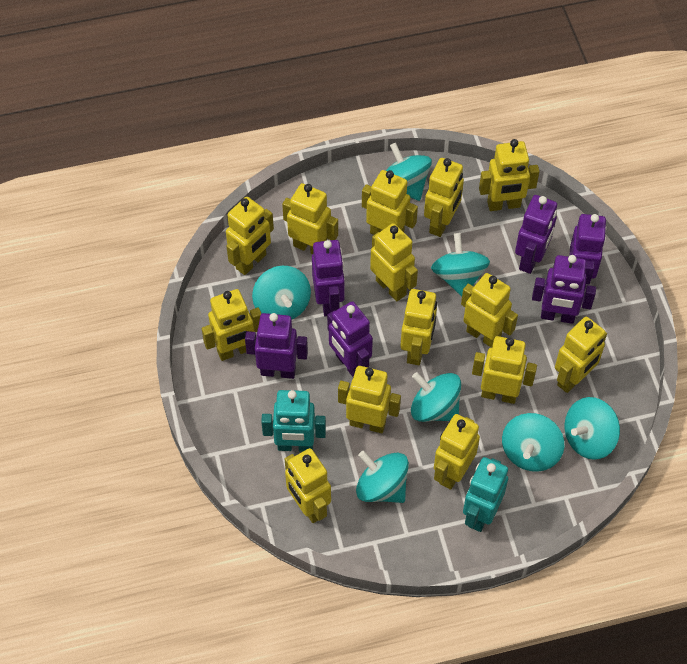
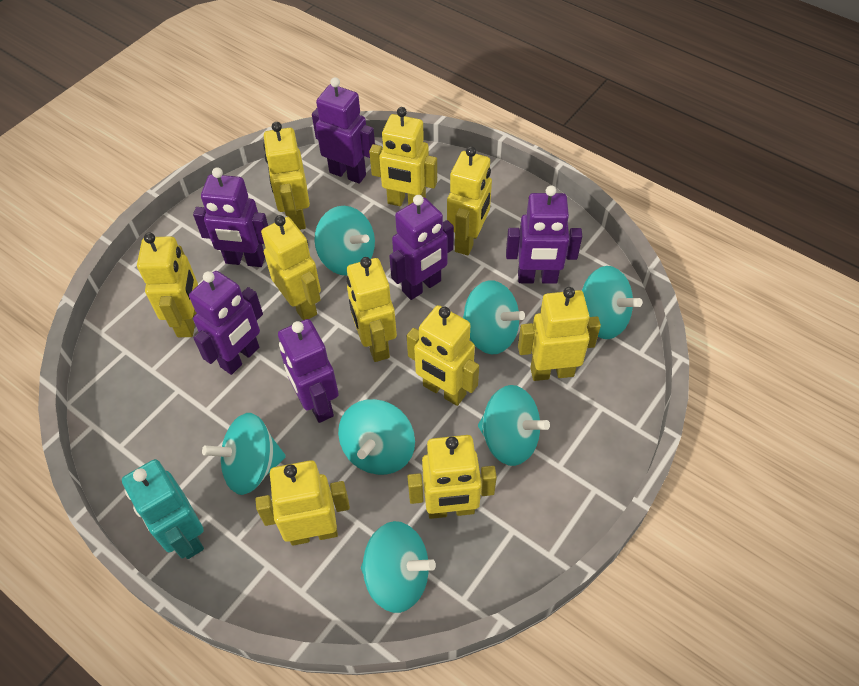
turquoise robot: [261,390,326,452] [463,457,508,532] = 2 -> [122,459,204,559] = 1
yellow robot: [202,289,262,361] [226,197,274,275] [282,183,338,255] [285,448,331,523] [338,366,401,433] [362,170,418,235] [370,223,418,301] [401,289,437,365] [424,158,464,237] [434,414,480,490] [461,273,518,348] [472,336,537,404] [479,139,539,211] [555,317,607,393] = 14 -> [137,232,198,337] [255,460,350,546] [261,215,321,320] [263,122,310,230] [346,257,397,362] [369,107,437,206] [407,305,479,406] [407,435,497,519] [447,146,492,255] [518,287,601,381] = 10

